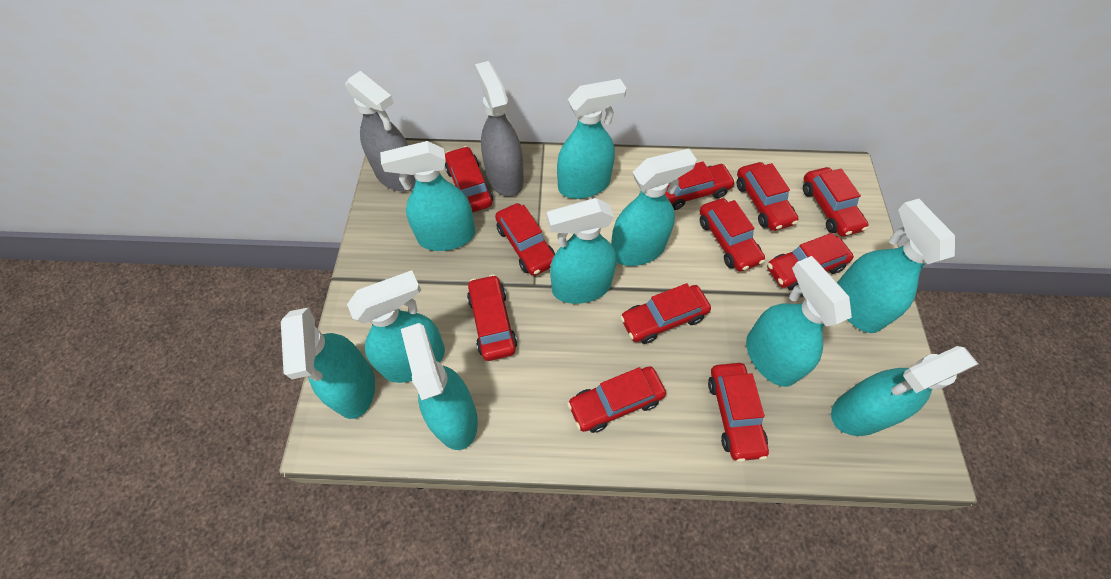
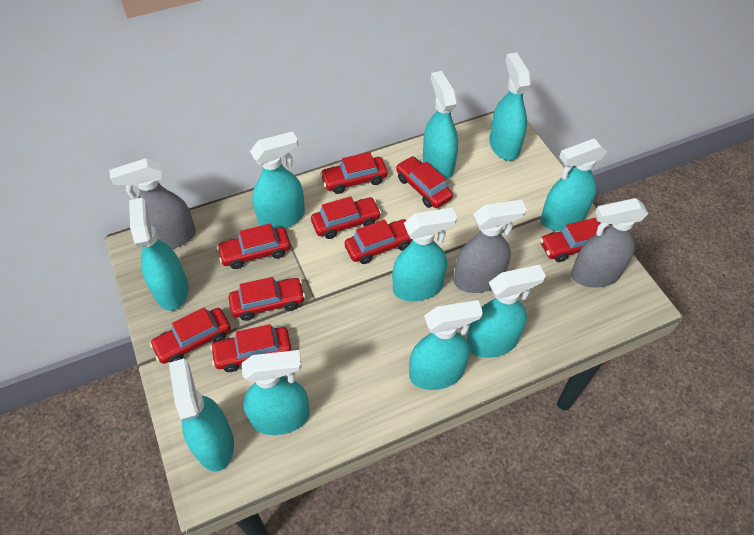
grey spray bottle: [345,71,416,191] [475,61,524,197] = 2 -> [109,158,196,249] [454,200,527,293] [571,198,648,288] = 3
red car: [445,146,493,212] [467,274,517,361] [495,203,555,276] [567,366,666,433] [620,283,711,344] [665,161,736,210] [700,198,765,271] [708,363,769,462] [737,162,799,231] [767,233,854,290] [803,167,869,236] = 11 -> [150,307,231,364] [210,324,291,372] [217,223,290,269] [228,277,305,321] [311,196,381,239] [320,152,387,194] [344,219,413,264] [396,156,453,208] [540,218,607,262] = 9

